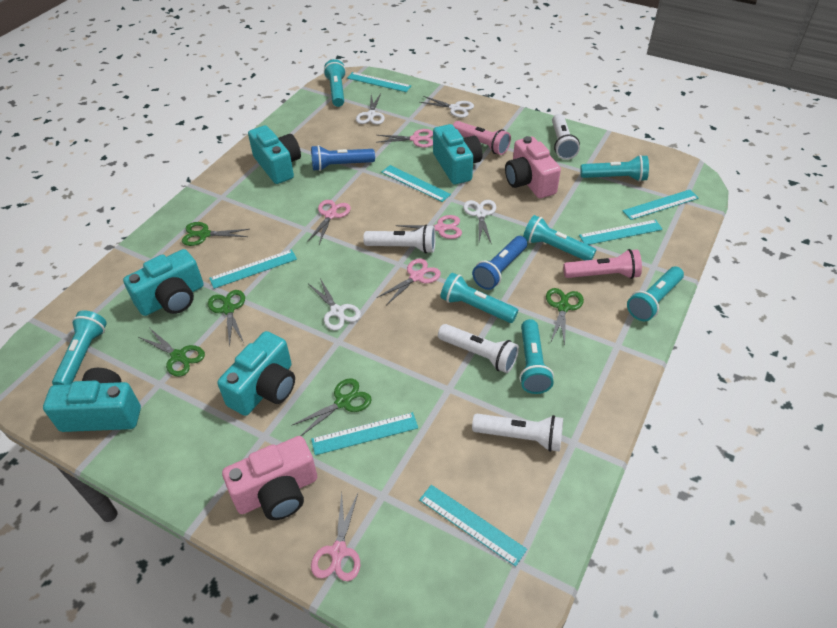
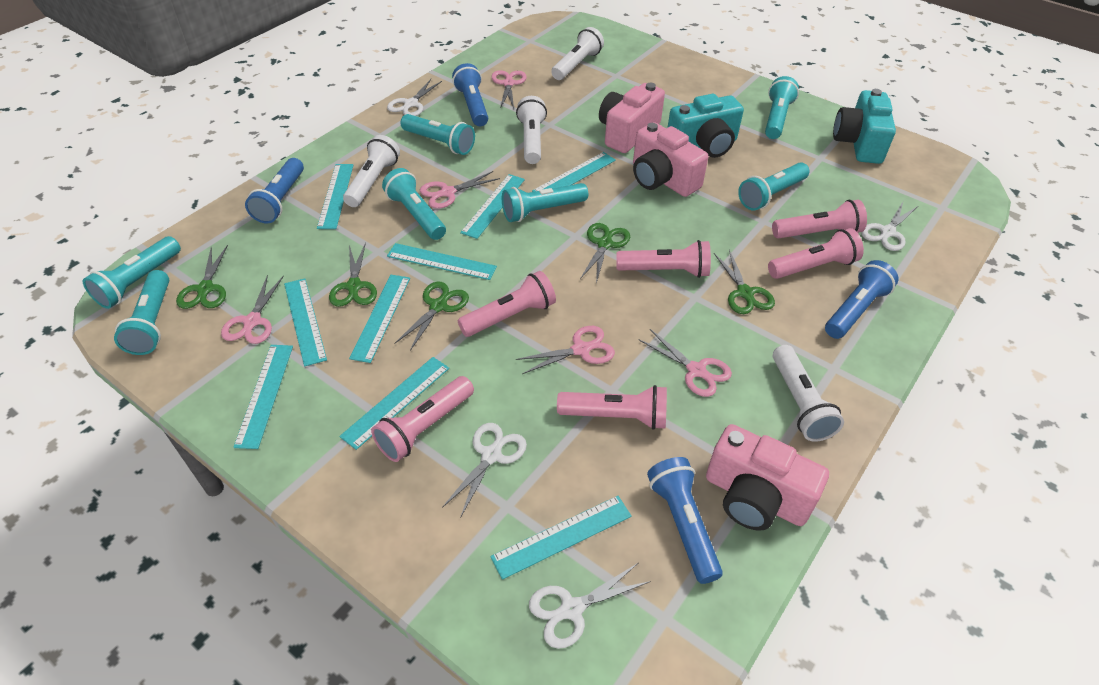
blue flashlight: [311,145,375,171] [472,236,527,290] = 2 -> [245,158,304,224] [452,63,488,126] [647,457,723,584] [825,260,898,339] = 4
pink camera: [222,436,317,520] [505,136,561,198] = 2 -> [599,83,665,153] [633,122,708,197] [706,424,829,531] = 3
pink flashlight: [453,121,511,155] [563,249,642,279] = 2 -> [371,376,474,462] [458,271,556,337] [557,385,667,430] [616,240,711,278] [768,228,864,279] [772,200,867,239] = 6
turquoise camera: [43,368,141,432] [123,249,204,316] [217,331,295,416] [248,125,301,184] [433,124,482,184] = 5 -> [668,94,744,158] [833,89,896,164] = 2
turquoise ruler: [209,249,297,289] [311,412,418,455] [347,72,411,92] [381,165,451,202] [419,485,527,566] [579,220,663,245] [623,190,699,220] = 7 -> [233,345,293,449] [284,278,327,366] [317,164,354,229] [339,357,449,450] [349,275,410,363] [387,243,497,280] [460,174,525,239] [491,496,632,580] [532,152,616,192] = 9

